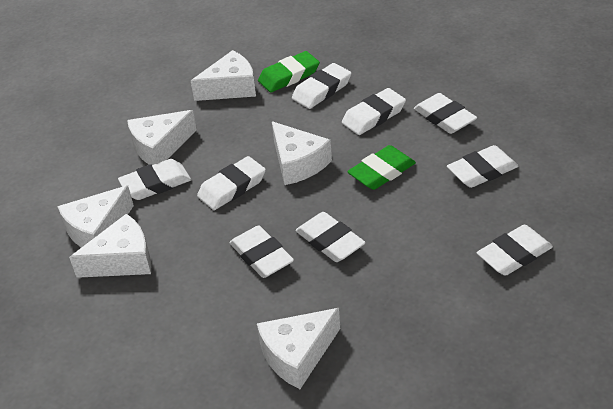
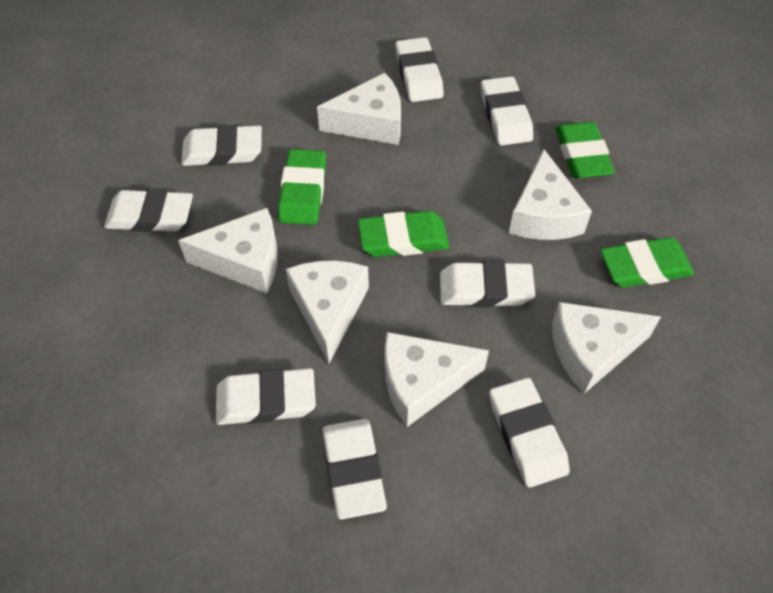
green eraser: [258,51,320,92] [347,145,416,190] = 2 -> [278,149,326,225] [358,211,449,257] [556,122,615,178] [600,237,694,288] = 4
white eraser: [118,159,191,200] [197,156,266,210] [229,225,294,278] [292,63,352,109] [295,212,366,262] [342,88,406,135] [414,93,477,134] [447,145,518,188] [477,225,553,276] = 9 -> [104,189,193,232] [181,125,262,166] [216,368,316,425] [323,419,387,519] [395,37,444,102] [440,261,535,307] [481,76,533,146] [489,378,570,488] = 8

